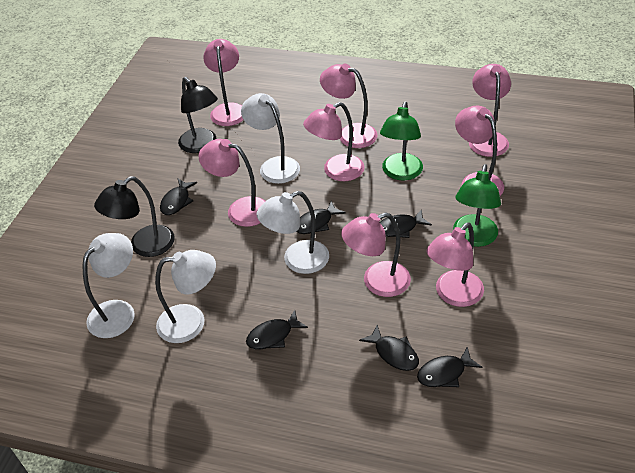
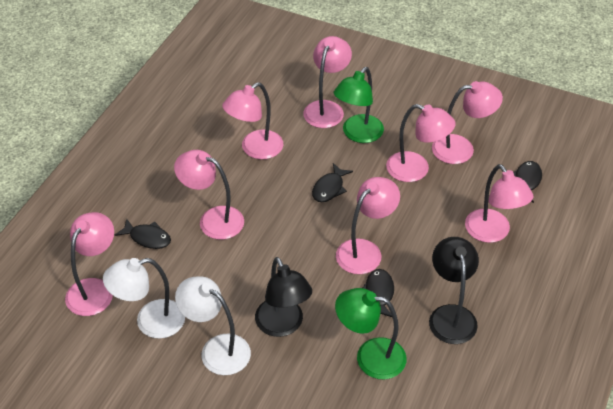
black fish: [160,178,197,215] [246,310,308,349] [296,201,346,234] [359,325,419,371] [379,209,432,238] [417,347,483,387] = 6 -> [115,219,171,249] [312,163,353,202] [363,269,394,317] [513,161,542,203] = 4
white lamp: [83,233,135,338] [155,250,216,343] [241,93,300,184] [256,191,329,274] = 4 -> [103,258,185,338] [175,276,251,375] = 2

